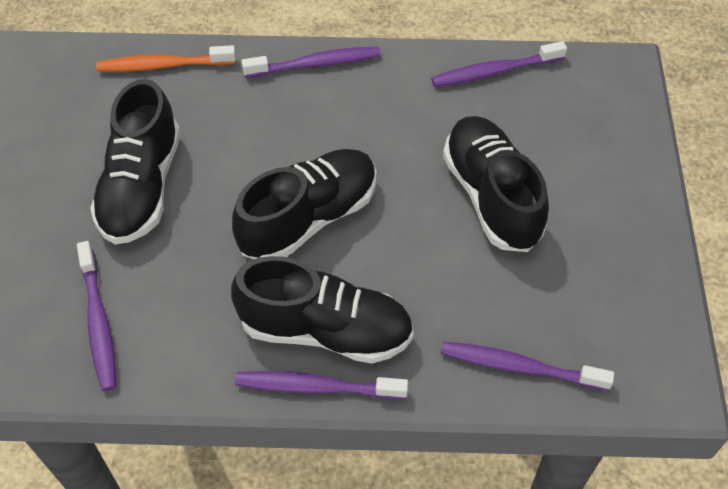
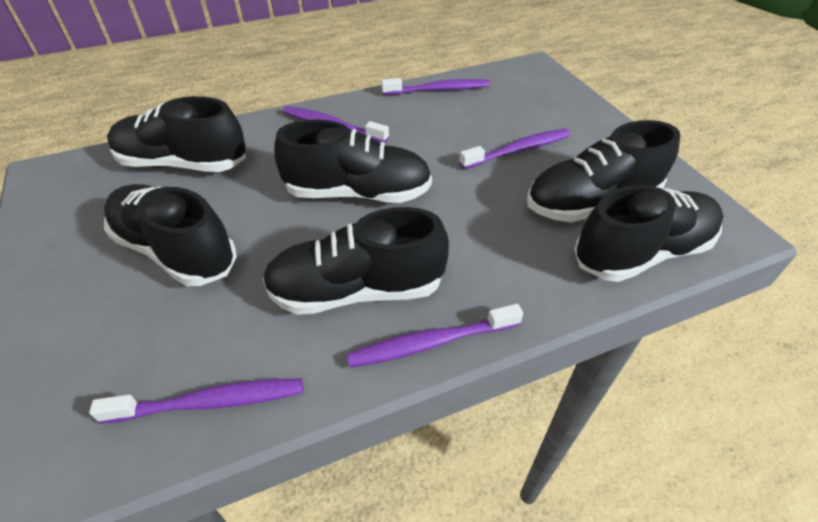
black shoe: [90,79,181,245] [231,256,414,364] [232,149,376,259] [443,116,549,252] = 4 -> [104,184,237,286] [107,96,246,172] [263,207,449,315] [274,119,432,203] [527,120,680,222] [574,185,724,282] = 6
orange toothbrush: [96,45,236,72] = 1 -> none = 0

